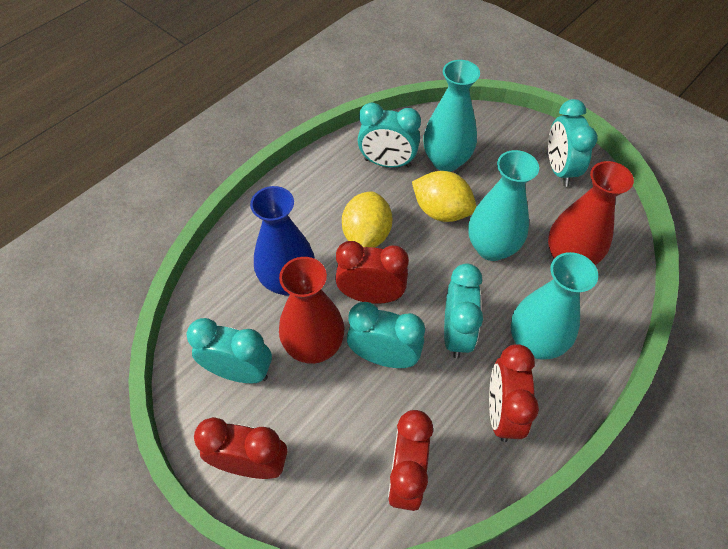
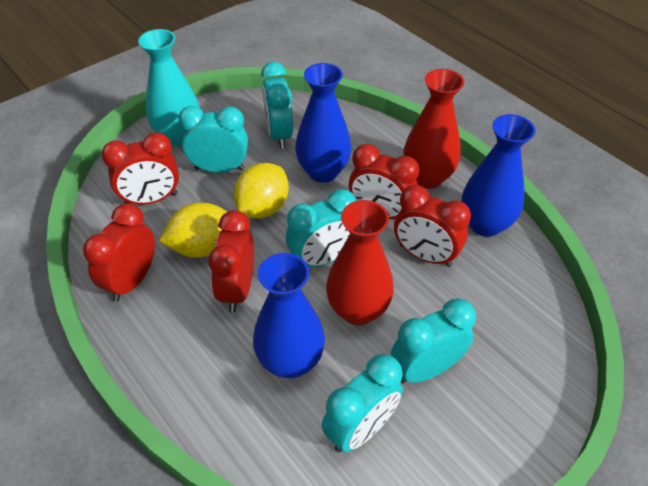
blue vase: [250,186,315,296] = 1 -> [253,253,325,378] [295,63,351,182] [462,114,535,237] = 3
red clock: [194,417,287,479] [335,241,409,304] [388,410,433,511] [489,344,539,442] = 4 -> [83,203,155,302] [102,132,179,204] [208,210,254,313] [349,144,419,219] [394,185,471,267] = 5
turquoise vase: [424,60,480,172] [468,150,539,261] [511,252,598,360] = 3 -> [138,29,200,146] = 1

